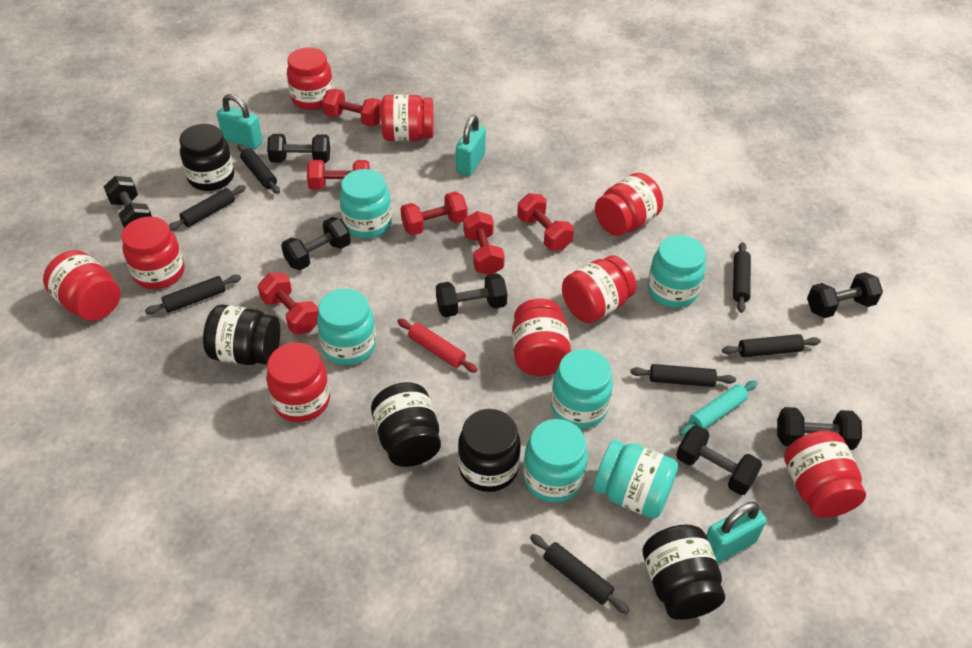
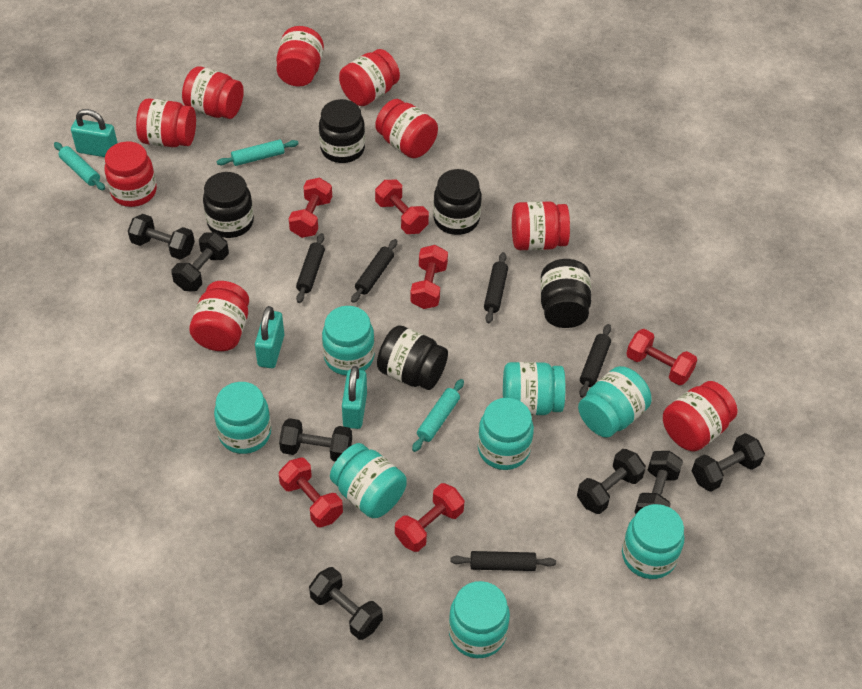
black rolling pin: [145,275,241,314] [169,185,246,231] [238,144,280,194] [530,534,629,614] [630,364,736,387] [722,334,821,357] [733,242,751,313] = 7 -> [296,233,325,303] [351,239,397,303] [450,551,556,571] [484,252,508,323] [579,324,611,398] = 5
red rolling pin: [397,319,478,373] = 1 -> none = 0
turquoise jar: [317,289,376,365] [340,169,392,238] [523,419,588,503] [551,349,613,429] [594,440,678,519] [647,235,706,308] = 6 -> [214,382,271,454] [322,306,375,376] [330,443,407,518] [448,581,510,658] [478,398,534,470] [503,362,565,415] [578,366,652,438] [622,504,685,579] = 8
turquoise rolling pin: [679,380,757,436] = 1 -> [54,142,105,190] [217,139,299,166] [412,379,464,452] = 3

